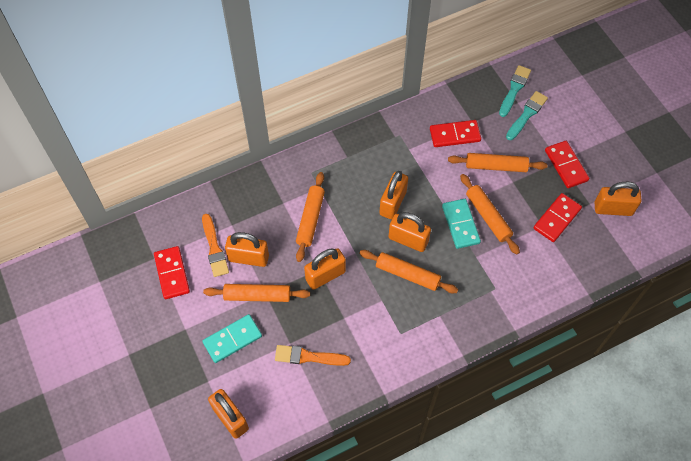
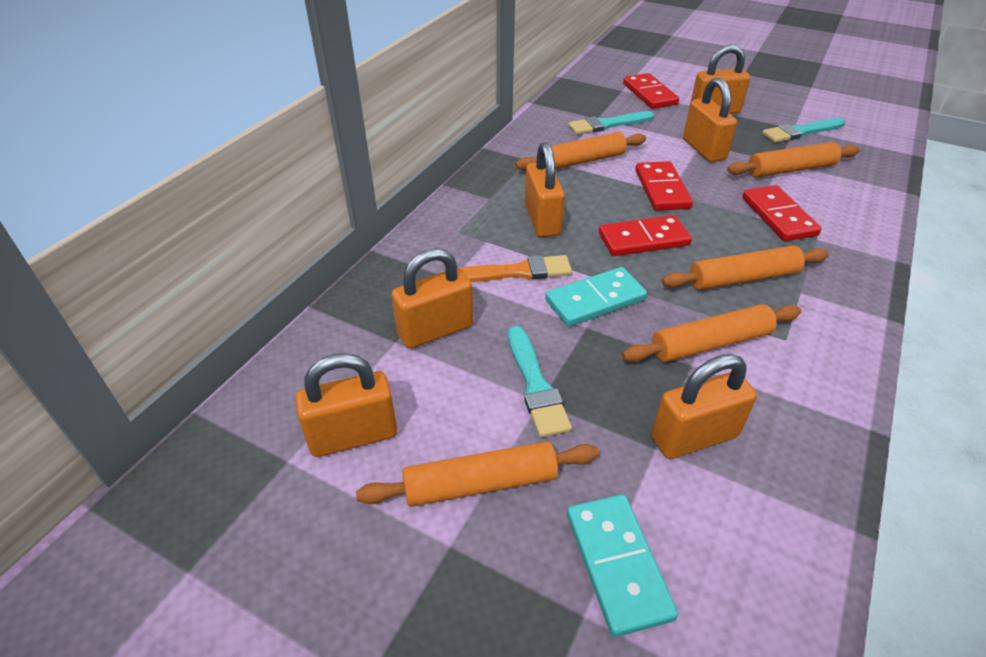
orange brush: [202,214,229,277] [275,345,351,366] = 2 -> [460,255,572,282] = 1
turquoise brush: [499,65,531,117] [506,91,548,140] = 2 -> [508,326,572,438] [568,111,654,134] [762,118,845,142] = 3

